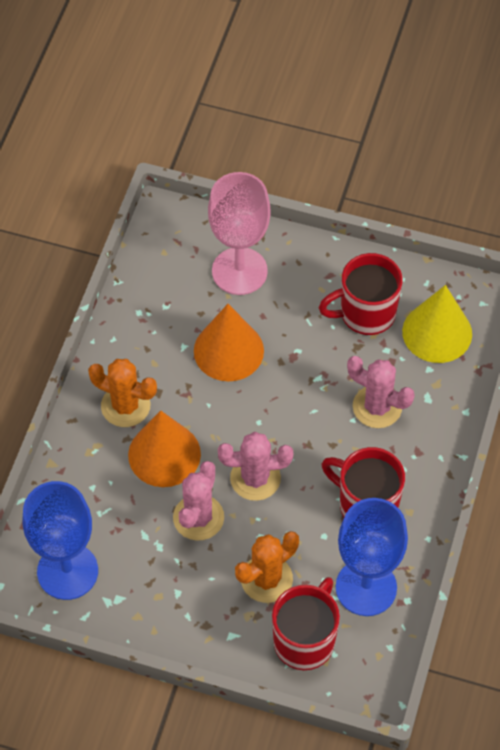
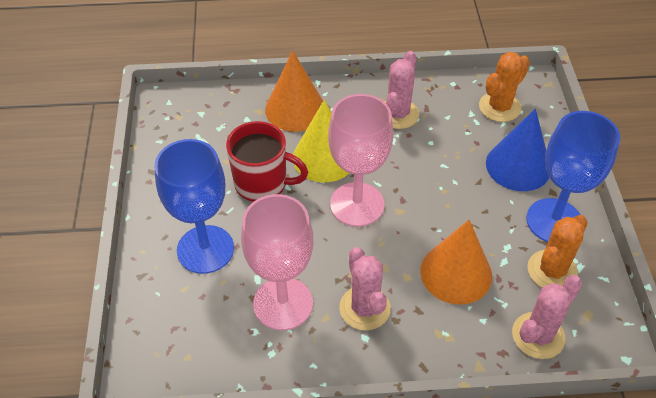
blue cone: none = 0 -> [486,109,549,191] = 1
pink goblet: [208,172,271,295] = 1 -> [241,194,313,330] [328,94,393,227] = 2
red mug: [272,577,340,670] [319,253,403,335] [322,447,405,517] = 3 -> [226,121,308,202] = 1

